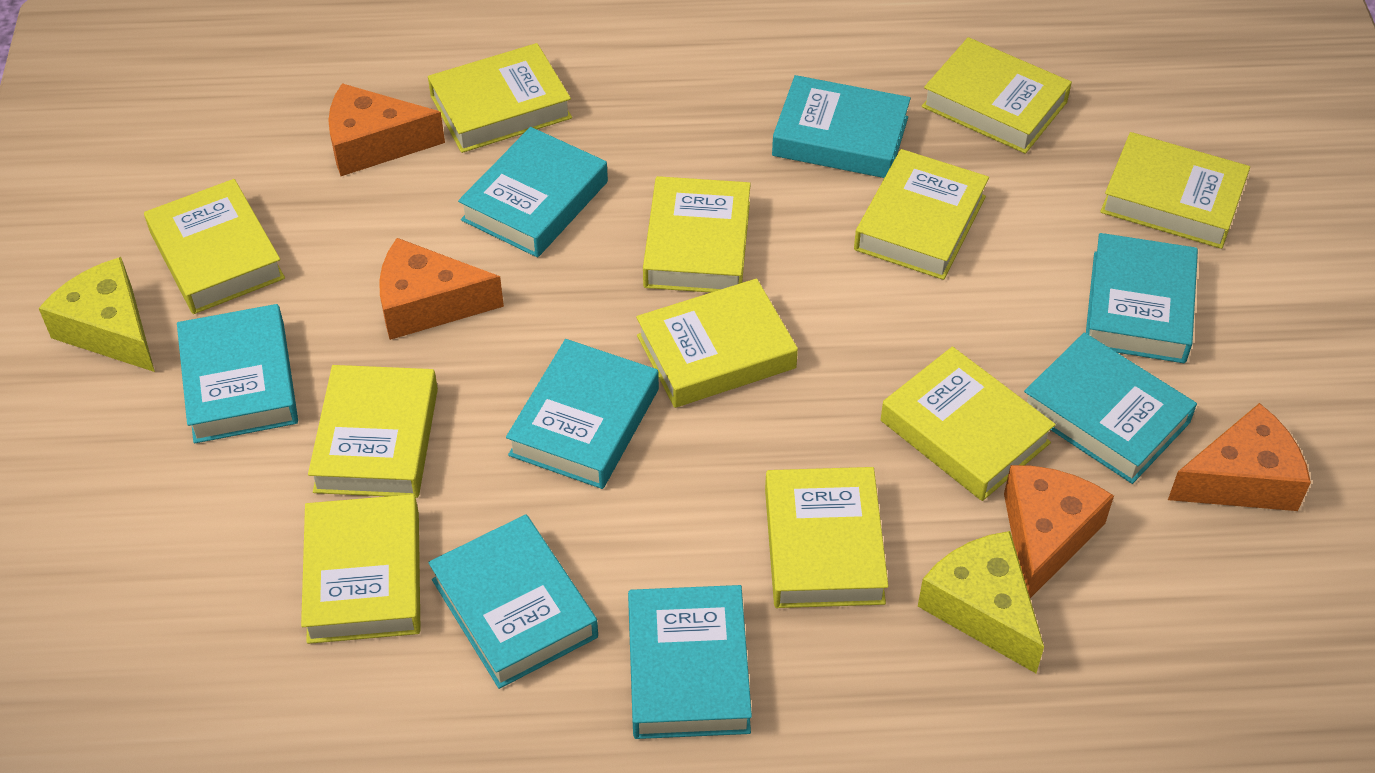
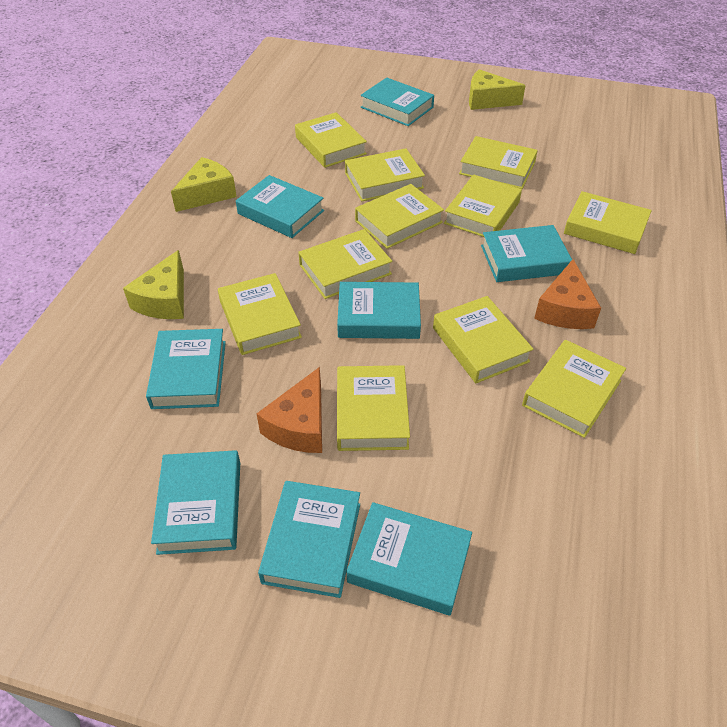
orange cheese: [328,83,445,176] [379,238,504,340] [1004,465,1114,598] [1168,403,1311,511] = 4 -> [257,367,322,453] [534,259,601,329] = 2
yellow cheese: [39,257,155,372] [918,531,1044,673] = 2 -> [123,250,184,319] [171,157,237,212] [469,69,526,110] = 3

